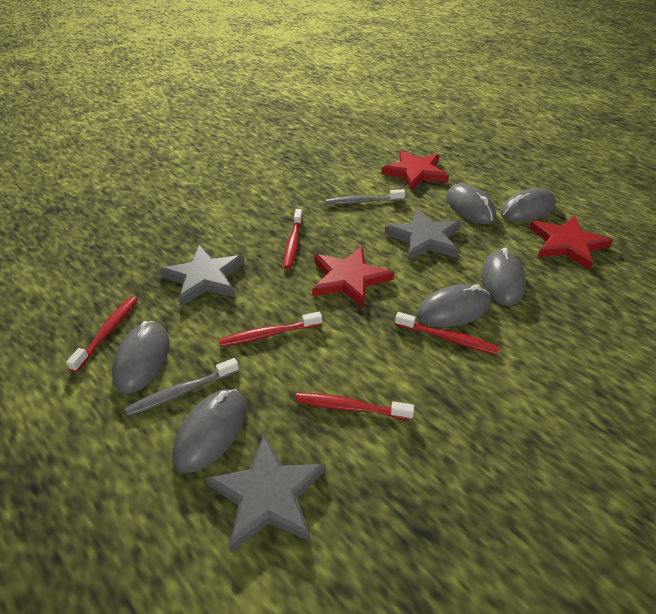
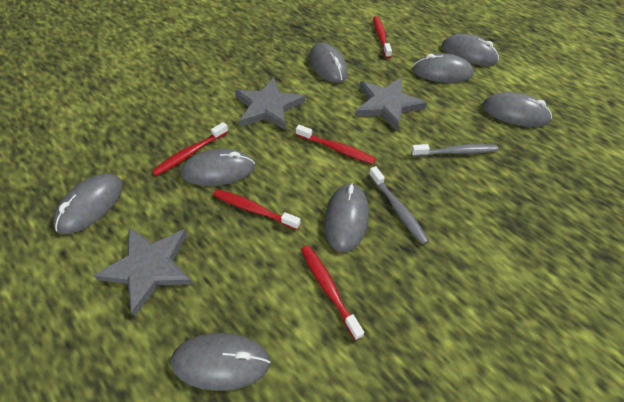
grey mouse: [112,321,169,394] [173,389,247,473] [416,284,491,327] [446,183,496,224] [482,247,526,306] [500,188,556,222] = 6 -> [53,174,123,234] [171,333,270,391] [181,149,255,186] [309,43,348,83] [324,183,369,252] [412,53,474,83] [442,34,499,66] [482,92,552,127] = 8
red star: [312,246,394,308] [381,150,449,191] [530,216,613,270] = 3 -> none = 0

